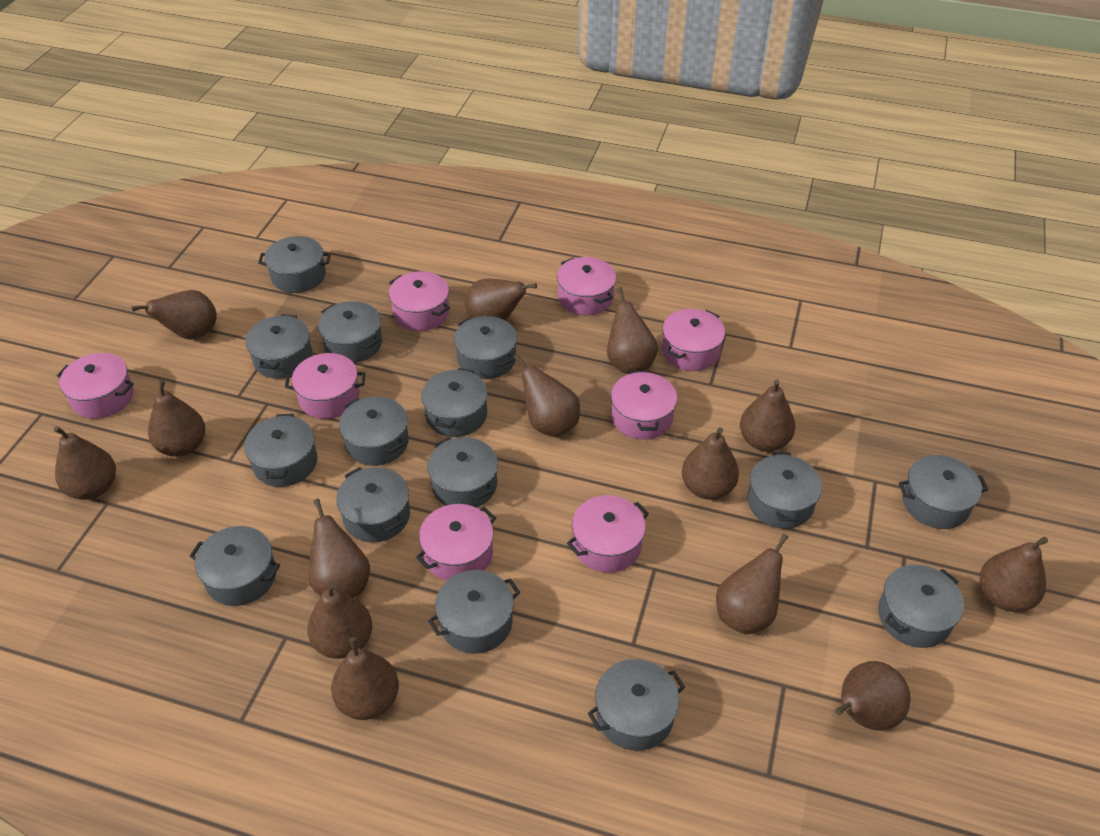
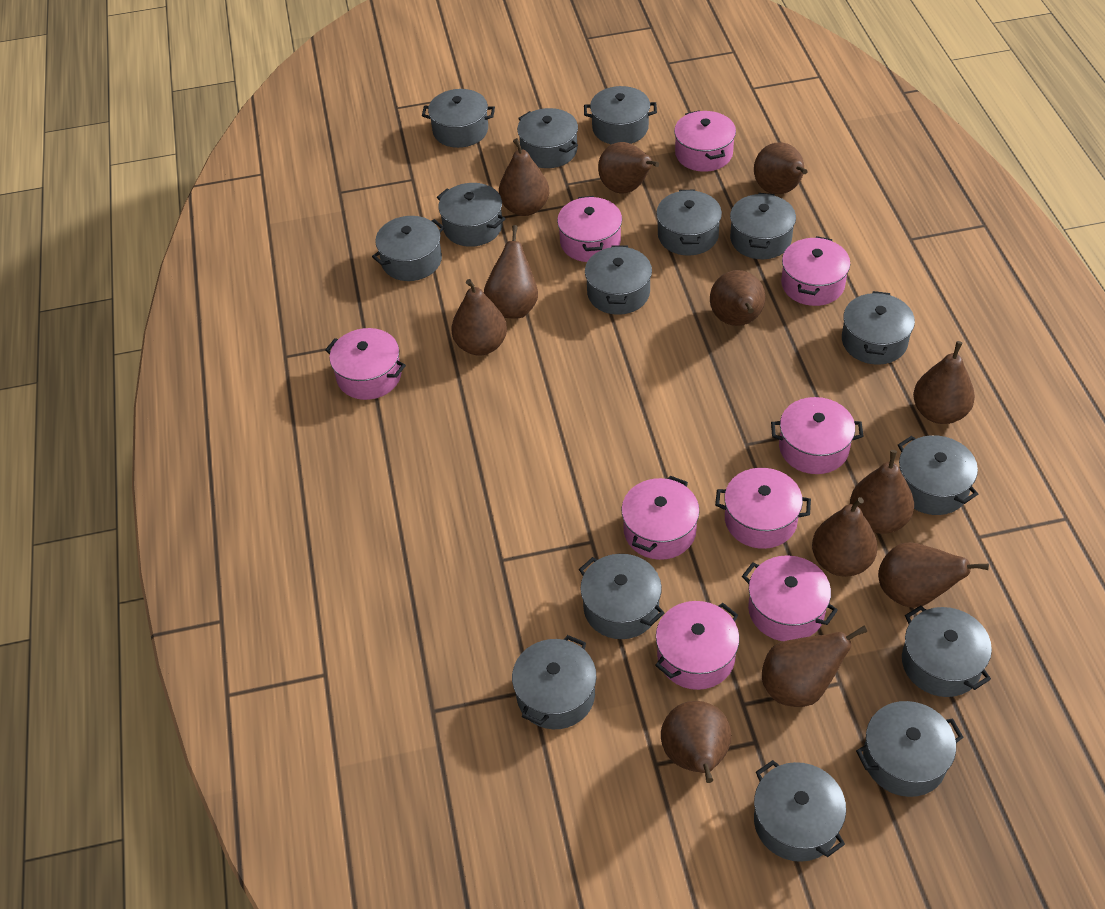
brown pear: [53,426,116,500] [131,290,217,340] [148,379,205,457] [307,582,372,659] [308,499,370,598] [331,637,399,720] [465,278,537,320] [514,354,580,437] [607,287,658,374] [682,427,739,500] [716,534,788,634] [740,379,795,452] [835,661,911,731] [980,537,1048,612] = 14 -> [451,279,507,356] [484,225,538,318] [499,138,549,216] [598,142,659,194] [661,701,731,783] [710,270,765,326] [754,143,808,194] [762,626,867,707] [812,497,878,577] [850,450,914,534] [878,542,989,608] [913,341,975,424] = 12
pink pot: [57,353,134,419] [285,353,365,419] [389,271,450,331] [416,504,496,581] [557,257,616,316] [567,495,649,573] [611,370,677,440] [662,309,725,371] = 8 -> [325,328,406,400] [557,196,622,262] [621,476,700,560] [655,601,739,690] [674,110,736,172] [715,468,811,549] [742,555,838,641] [771,397,864,474] [781,236,850,306] = 9

